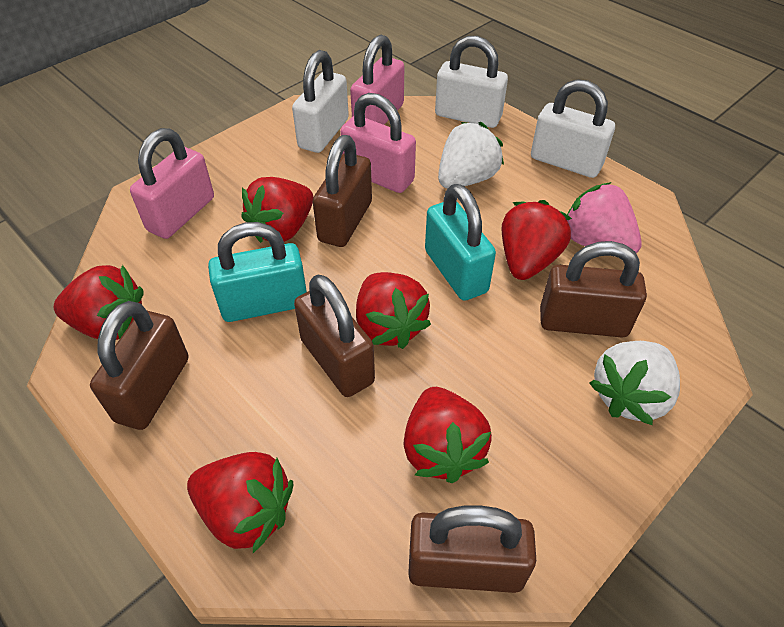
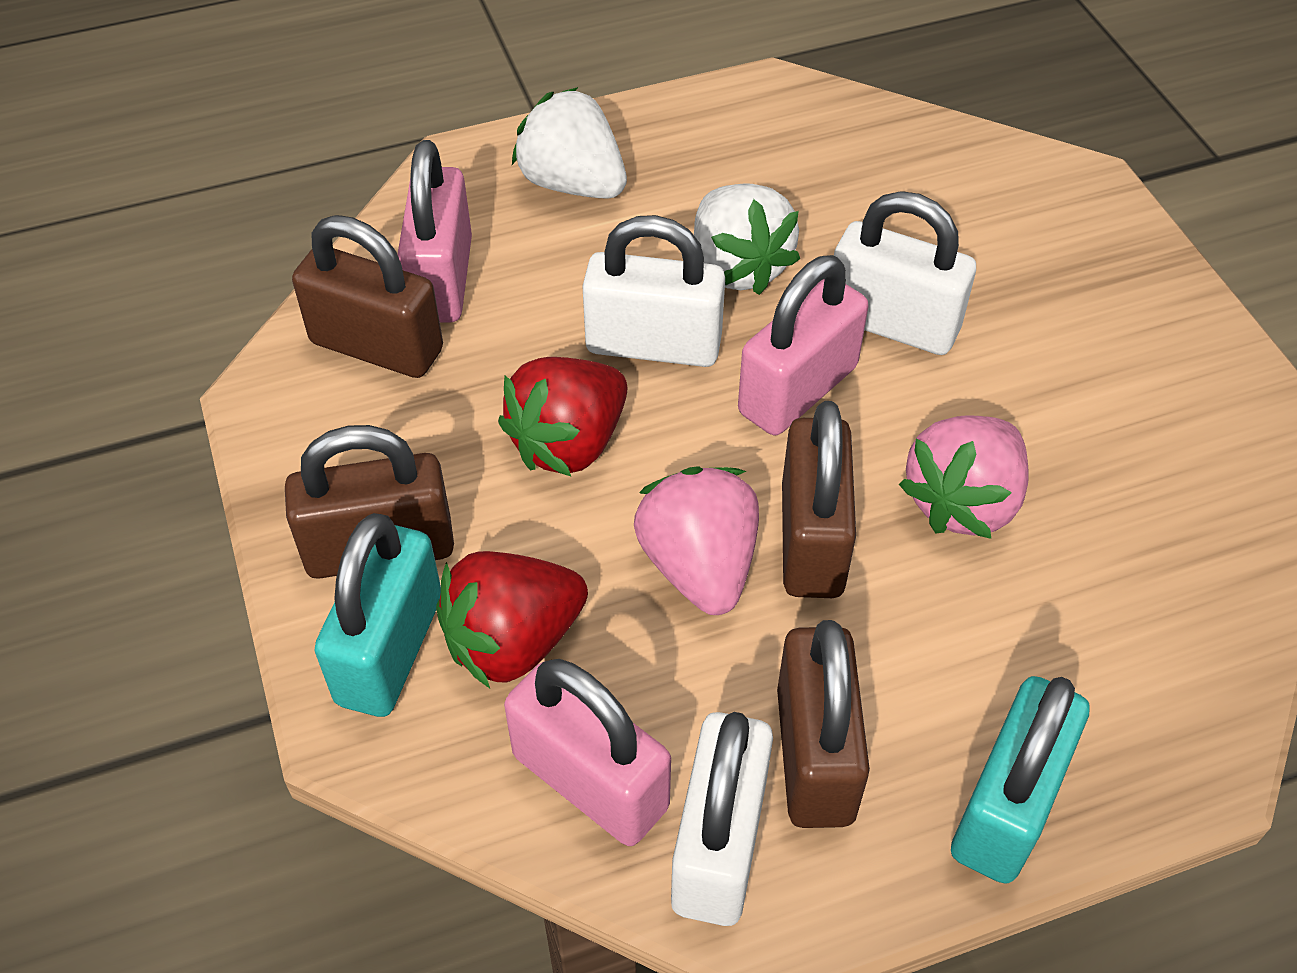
brown padlock: [90,301,188,430] [294,275,375,397] [313,135,372,247] [408,505,536,593] [540,241,647,337] = 5 -> [285,425,454,579] [292,215,443,378] [777,620,870,828] [782,401,856,598] = 4
pink strawberry: [567,182,642,253] = 1 -> [634,466,759,615] [899,415,1029,539] = 2
red strawberry: [54,265,143,340] [187,452,293,553] [241,177,313,243] [356,272,431,349] [403,387,492,483] [502,200,572,280] = 6 -> [436,551,588,688] [498,357,628,476] = 2

